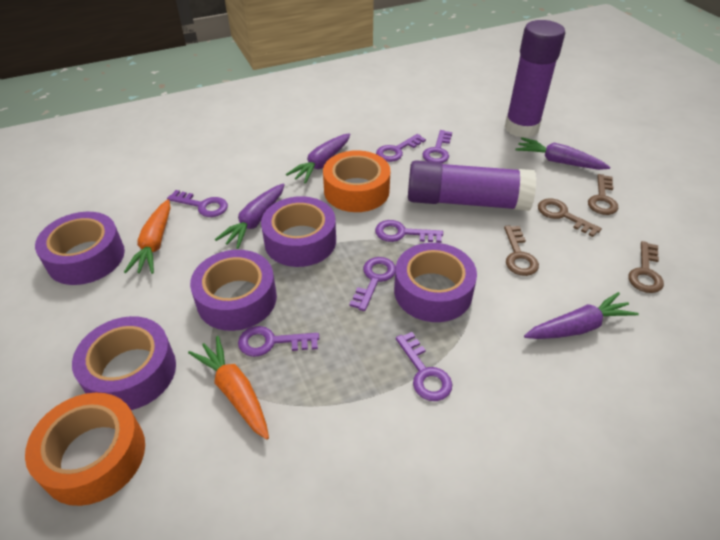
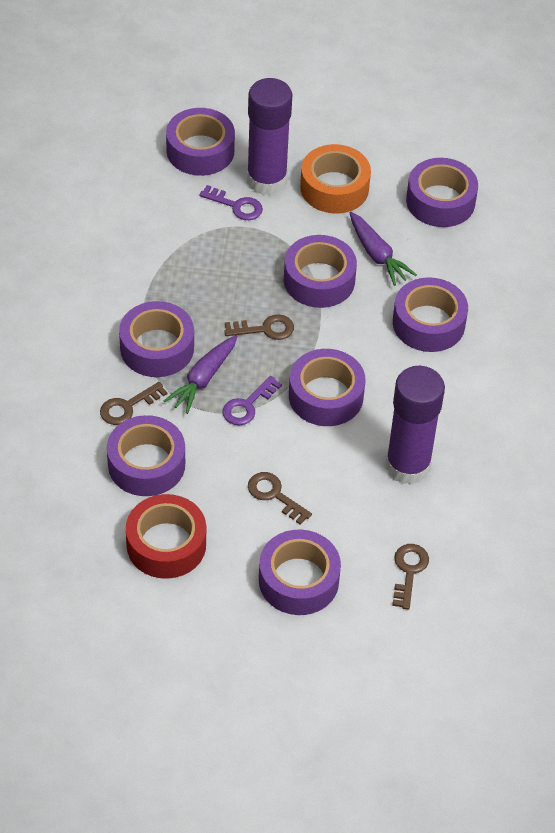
orange carrot: [124,199,170,274] [188,336,269,440] = 2 -> none = 0
orange tape: [25,393,145,506] [323,150,390,212] = 2 -> [300,144,371,213] = 1
purple carrot: [215,183,285,249] [286,133,351,183] [516,137,610,170] [524,292,639,339] = 4 -> [164,335,237,414] [350,212,417,286] = 2
purple key: [167,190,228,217] [238,326,319,357] [349,257,396,311] [375,220,443,243] [376,134,426,162] [396,332,452,401] [422,130,452,163] = 7 -> [199,185,263,220] [222,376,282,425] = 2
purple tape: [35,212,125,285] [72,316,176,410] [190,250,277,331] [261,196,336,267] [394,243,477,322] = 5 -> [107,415,185,496] [119,301,194,377] [166,108,235,176] [259,529,341,615] [284,235,357,308] [289,349,365,426] [393,277,468,352] [406,158,478,227] = 8
red tape: none = 0 -> [126,494,206,579] = 1

